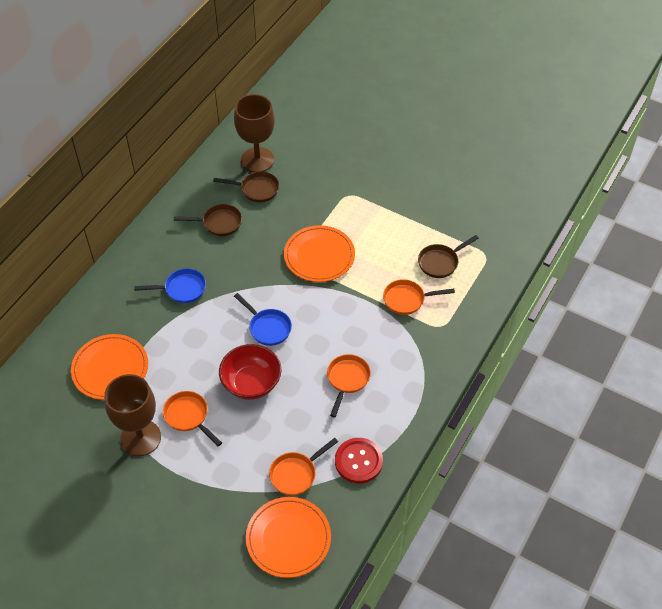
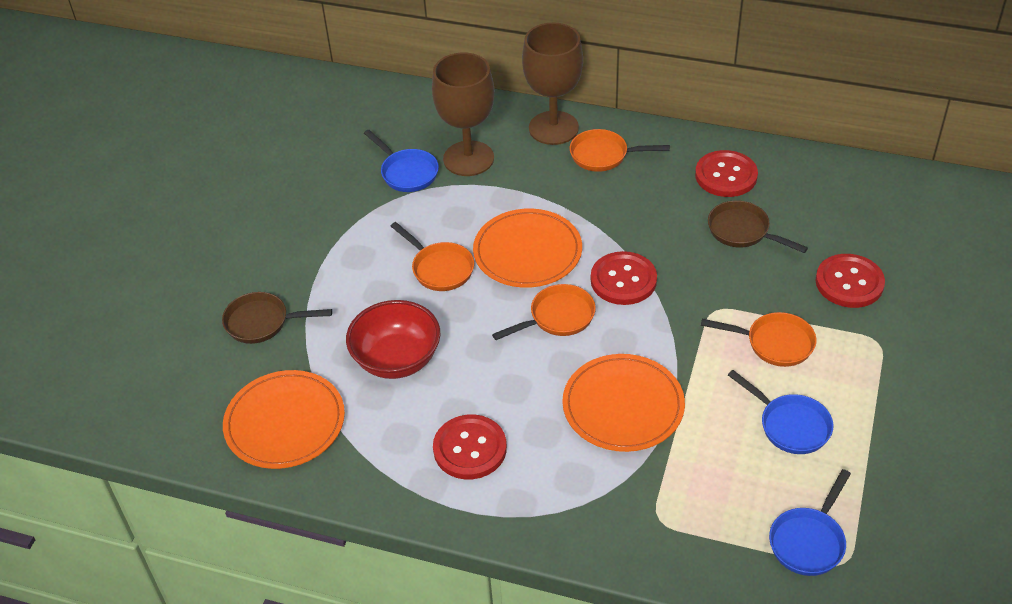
blue pan: [134,268,206,303] [234,293,292,346] = 2 -> [364,130,439,192] [728,370,833,454] [769,469,851,576] = 3
brown pan: [174,204,242,236] [213,171,279,202] [418,235,479,278] = 3 -> [222,292,332,344] [708,200,808,253] = 2
red button: [335,438,383,483] = 1 -> [433,415,507,479] [591,251,657,305] [695,150,758,197] [815,254,885,308] = 4

